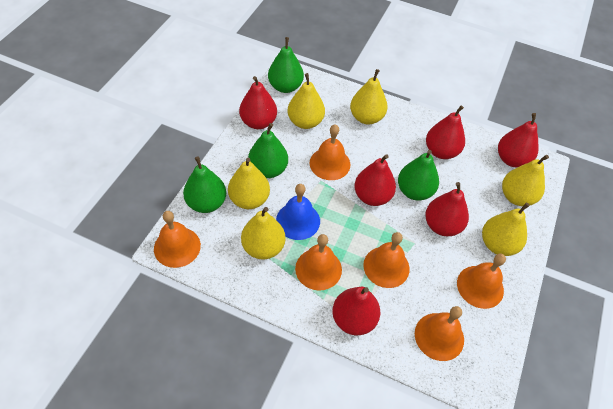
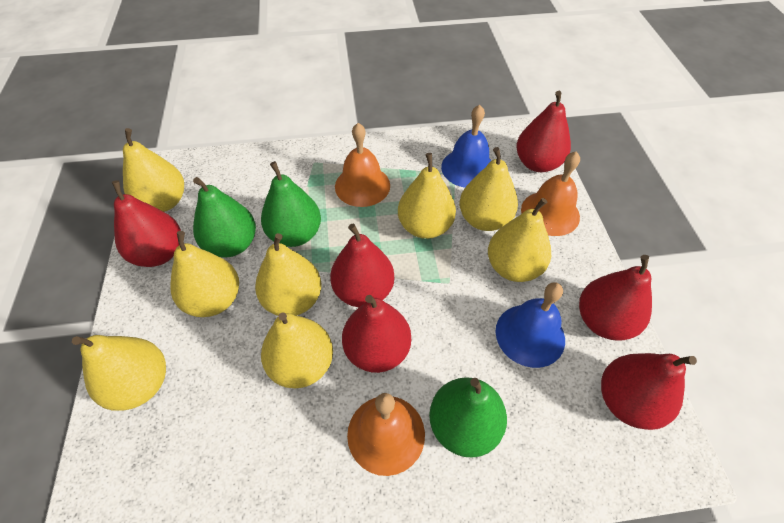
blue bell: [276,184,320,240] = 1 -> [441,105,491,188] [496,282,565,368] = 2
green pear: [183,156,226,213] [248,123,288,178] [268,37,304,93] [398,150,439,201] = 4 -> [193,177,256,258] [261,161,321,247] [429,377,507,458] = 3
orange bell: [154,211,201,268] [295,234,342,291] [309,124,350,180] [363,232,410,288] [415,306,464,361] [457,253,506,309] = 6 -> [335,123,390,207] [347,393,425,476] [521,151,580,236] = 3
yellow pear: [228,158,270,209] [241,207,286,259] [288,73,325,129] [350,69,388,124] [482,203,530,256] [502,155,549,206] = 6 -> [72,335,166,411] [123,128,184,212] [170,231,239,317] [255,233,322,316] [261,312,333,388] [398,153,456,239] [459,147,518,231] [488,198,551,282] = 8

